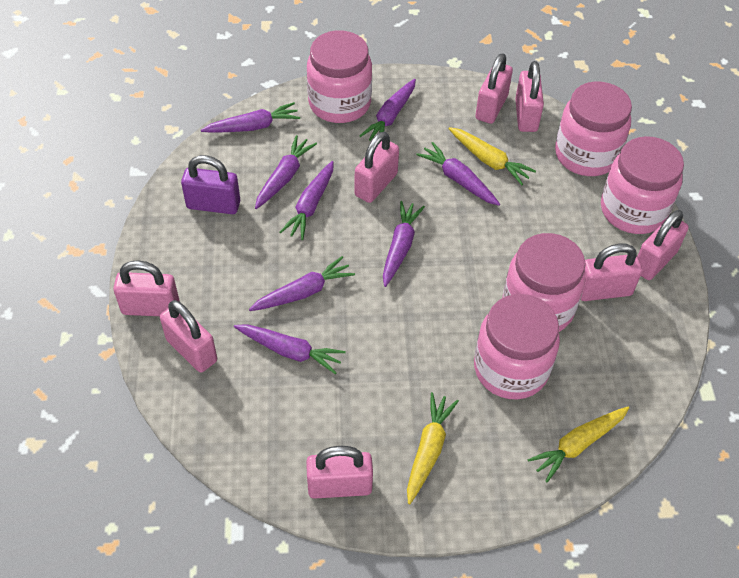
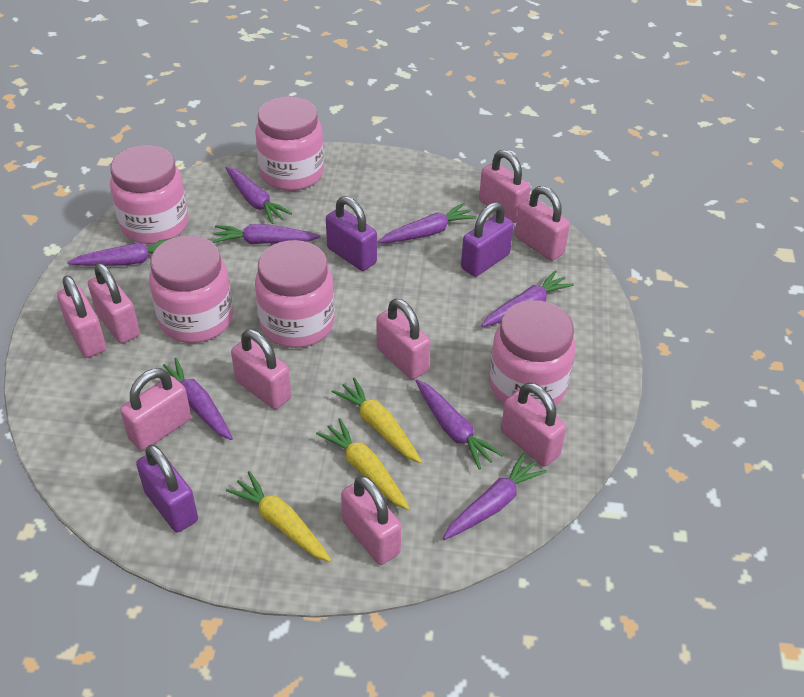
pink padlock: [113,260,179,316] [160,300,217,372] [306,446,373,499] [355,132,399,203] [475,53,513,124] [515,61,544,132] [581,244,642,301] [638,210,689,280] = 8 -> [57,276,106,358] [88,263,140,344] [120,368,191,451] [231,329,291,409] [341,475,402,565] [377,298,431,380] [479,150,531,223] [501,383,567,466] [515,186,570,261] = 9
purple padlock: [181,155,240,214] = 1 -> [136,444,198,532] [326,196,377,271] [461,202,514,277] = 3

